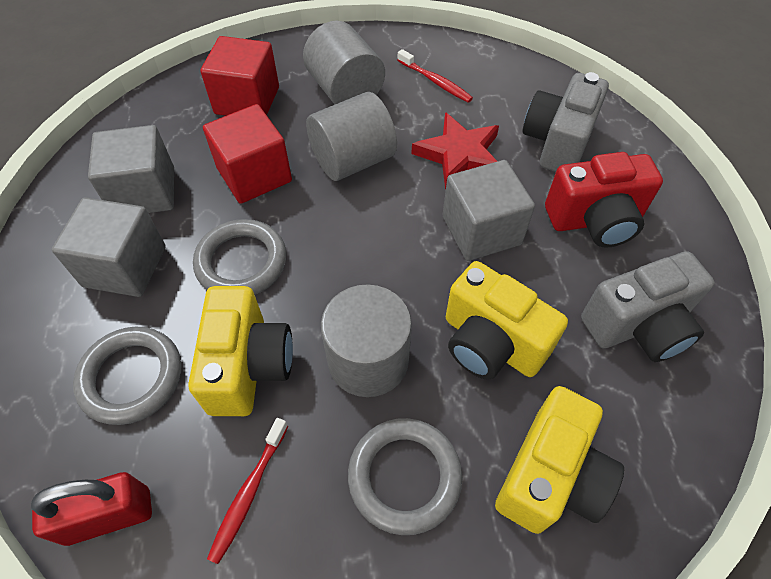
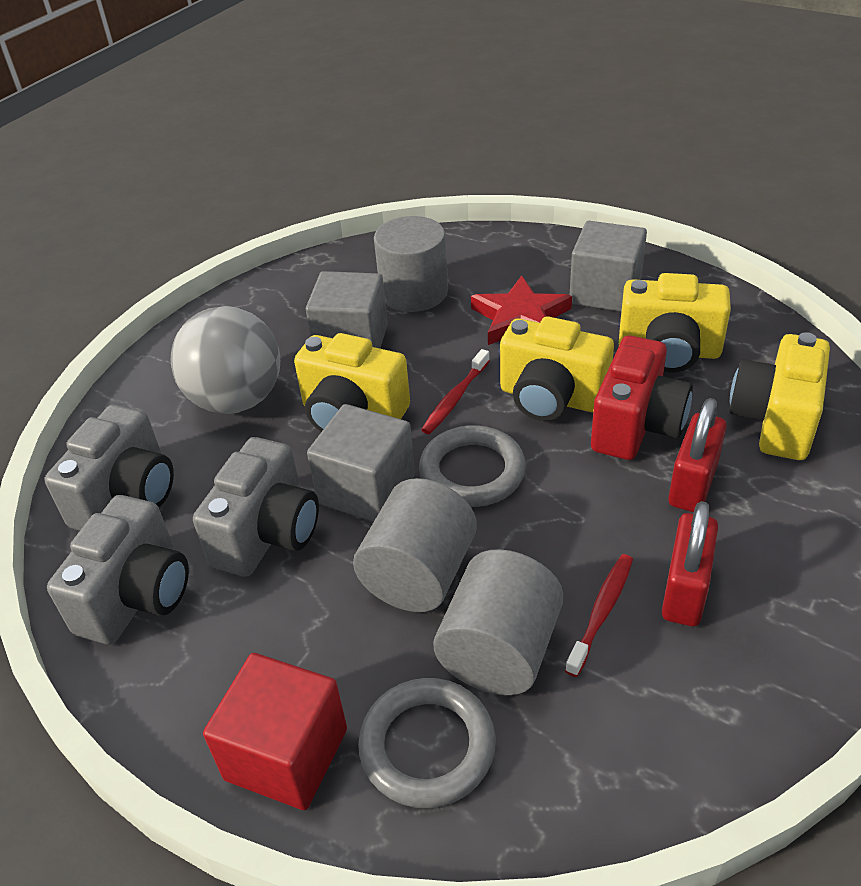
grey ball: none = 0 -> [171,306,280,414] = 1
grey camera: [523,72,609,172] [581,251,715,362] = 2 -> [45,405,174,531] [47,495,189,644] [193,437,319,577] = 3
grey ring: [73,327,181,425] [193,219,286,295] [348,418,462,535] = 3 -> [358,678,496,808] [419,425,526,507] = 2
red cube: [200,36,279,116] [203,104,292,204] = 2 -> [203,653,347,810] = 1
red padlock: [31,472,152,546] = 1 -> [662,501,718,626] [668,398,727,512] = 2
yellow camera: [188,286,293,416] [446,261,568,380] [495,386,624,534] = 3 -> [294,333,410,432] [500,316,614,421] [619,273,731,372] [729,332,830,460] = 4

